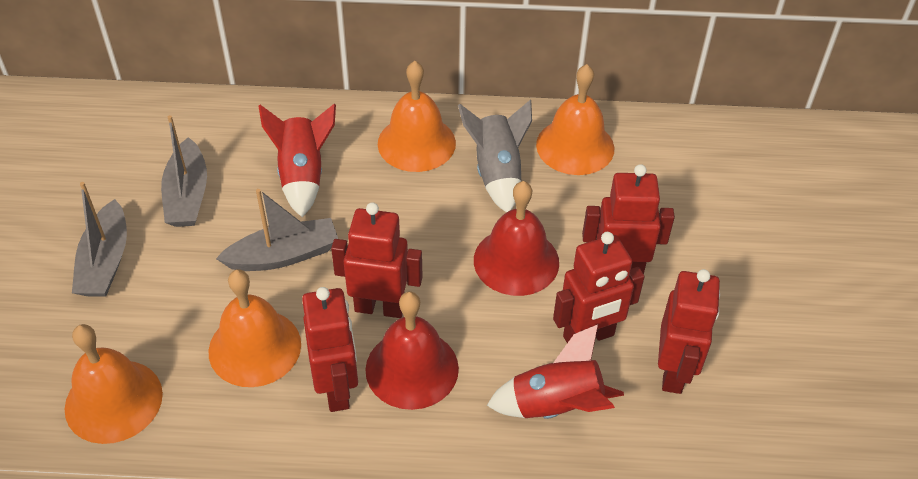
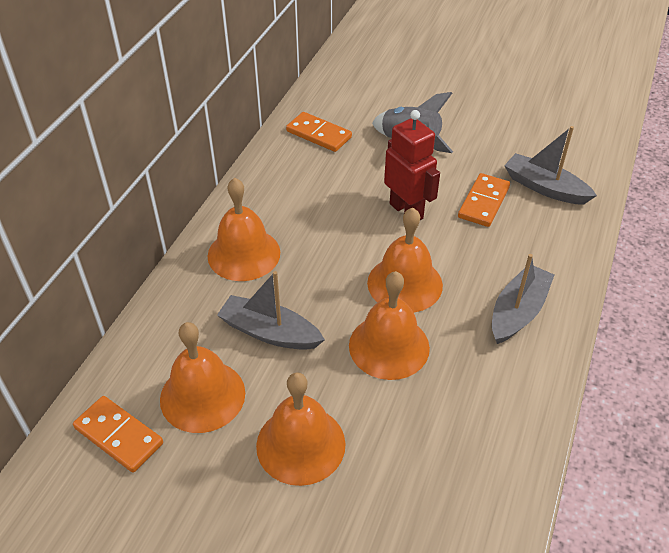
orange bell: [65,324,163,444] [209,269,301,387] [378,61,456,172] [536,64,614,175] = 4 -> [160,322,245,433] [208,178,280,281] [256,373,346,486] [349,271,430,380] [367,208,443,313] = 5
orange domino: none = 0 -> [73,396,163,473] [286,112,352,152] [458,173,510,227] = 3
red bell: [365,292,459,410] [474,181,559,296] = 2 -> none = 0
red robot: [302,287,358,412] [331,202,422,318] [553,232,645,343] [582,164,675,274] [658,269,720,394] = 5 -> [384,110,440,220] = 1
red rocket: [259,104,336,217] [487,324,624,419] = 2 -> none = 0

